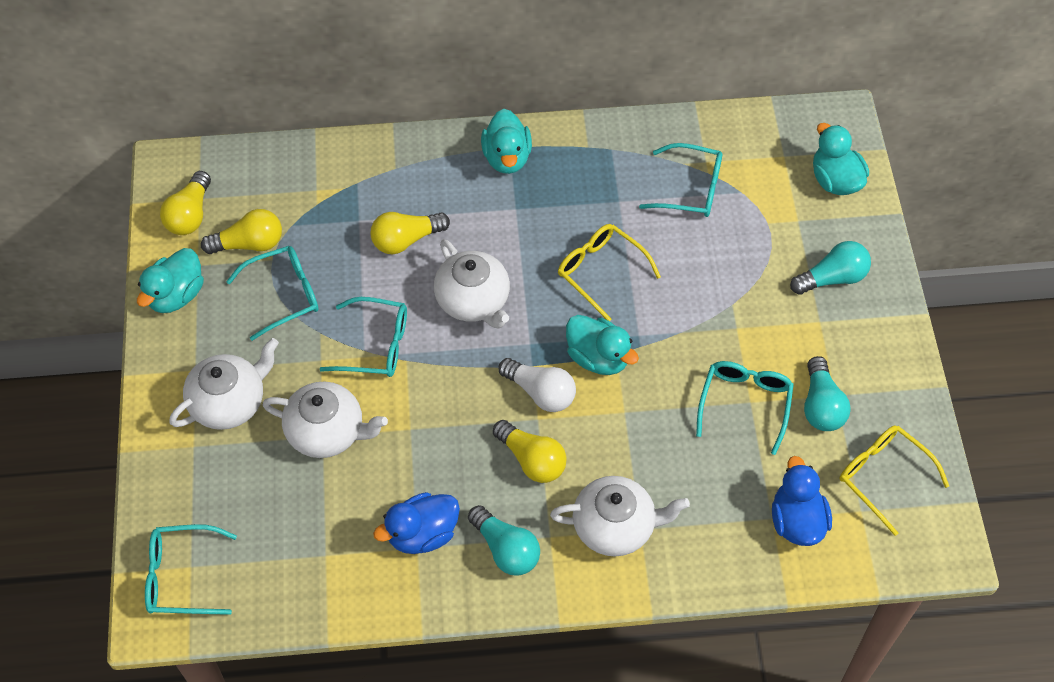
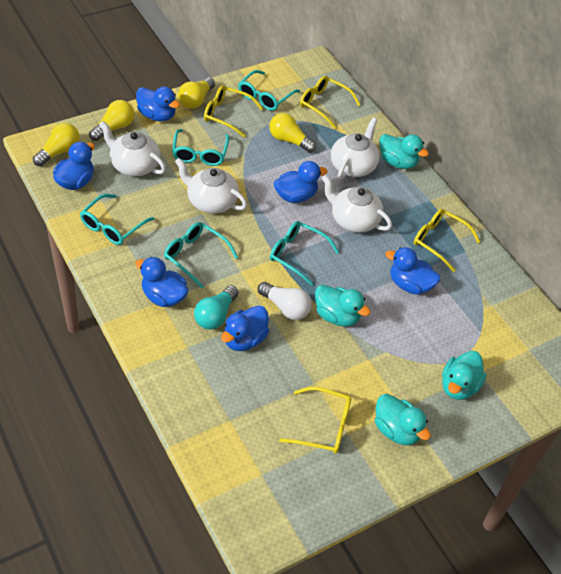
blue duck: [373,492,460,554] [772,456,832,546] = 2 -> [53,142,95,190] [135,257,189,307] [136,86,180,122] [221,305,269,351] [274,161,328,203] [385,247,440,294] = 6
turquoise light bulb: [468,505,540,576] [790,241,871,295] [804,356,851,431] = 3 -> [194,285,238,330] = 1
yellow glasses: [558,224,661,321] [840,425,949,536] = 2 -> [204,85,263,138] [279,387,351,454] [300,76,361,128] [414,209,480,272] = 4

